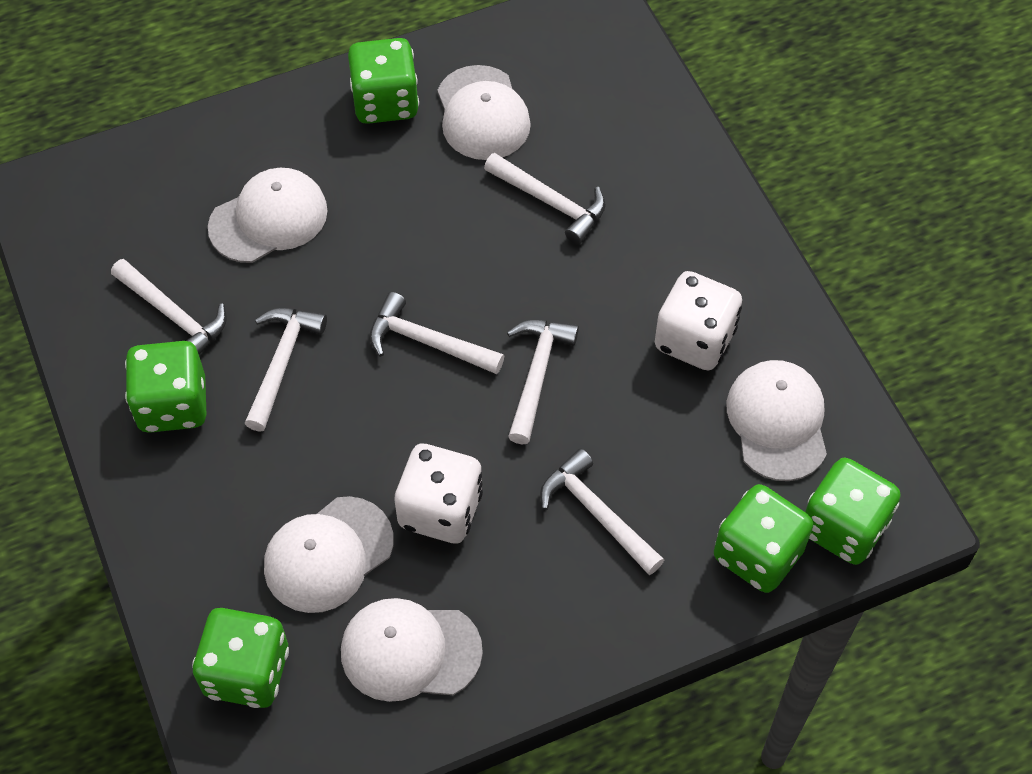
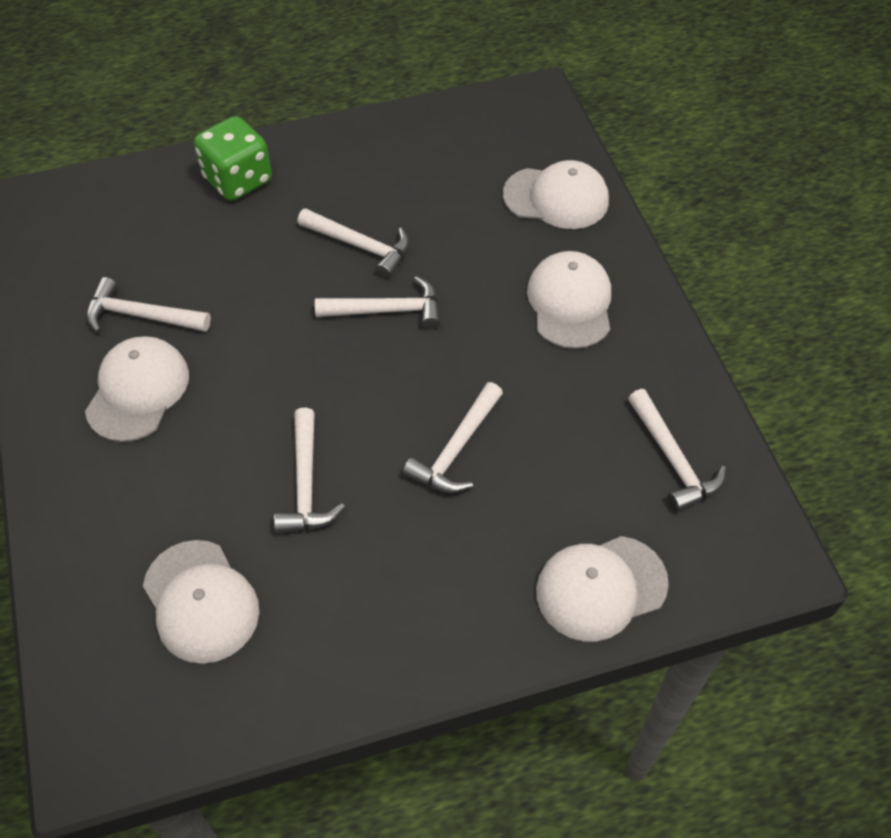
green dice: [125,341,206,433] [192,608,289,708] [348,38,419,124] [714,484,813,593] [805,458,901,565] = 5 -> [194,116,272,201] = 1
white dice: [394,444,483,544] [655,271,742,370] = 2 -> none = 0

